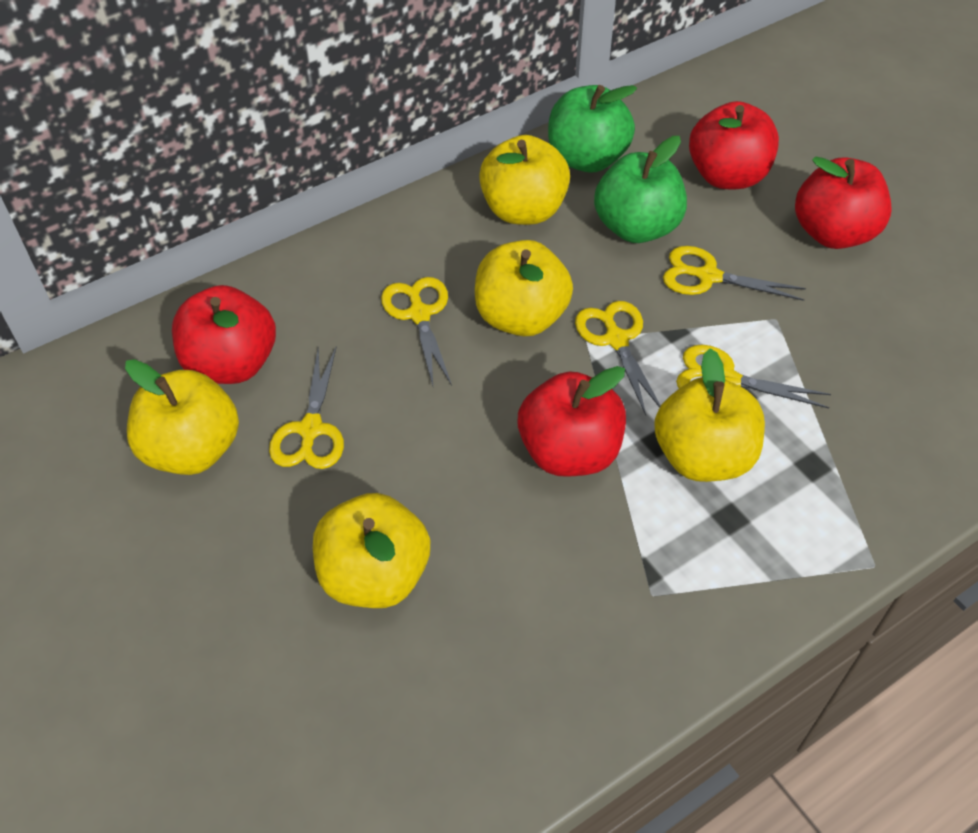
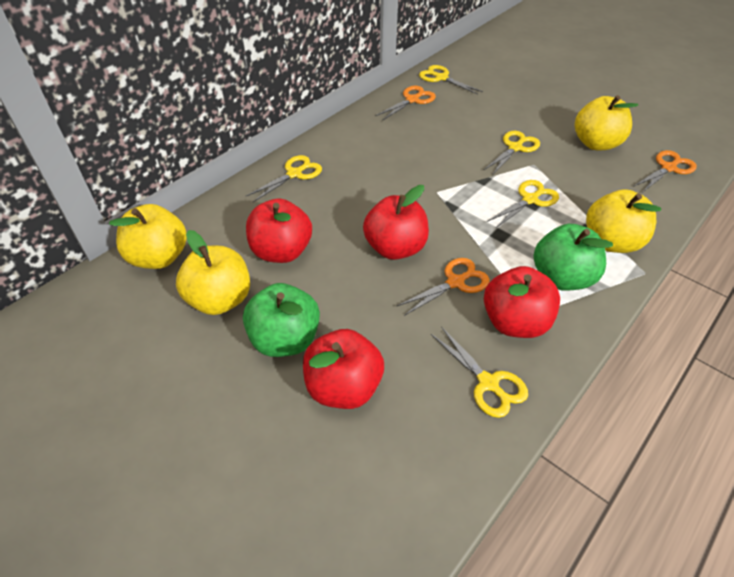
orange scissors: none = 0 -> [376,86,436,121] [397,258,490,316] [633,150,697,193] = 3
yellow apple: [125,359,239,475] [313,493,430,608] [475,240,573,336] [479,135,570,225] [654,348,765,482] = 5 -> [109,204,187,269] [176,230,250,315] [575,95,638,150] [586,189,661,253] = 4

